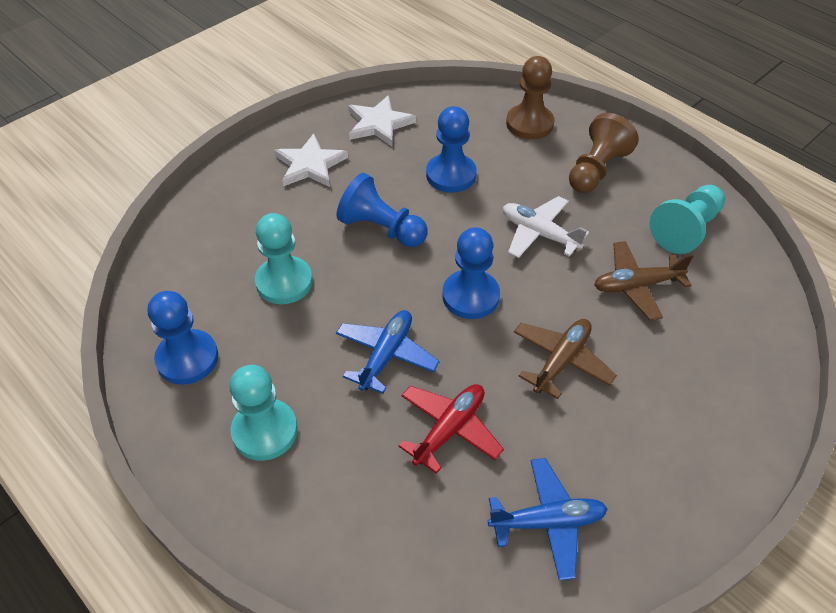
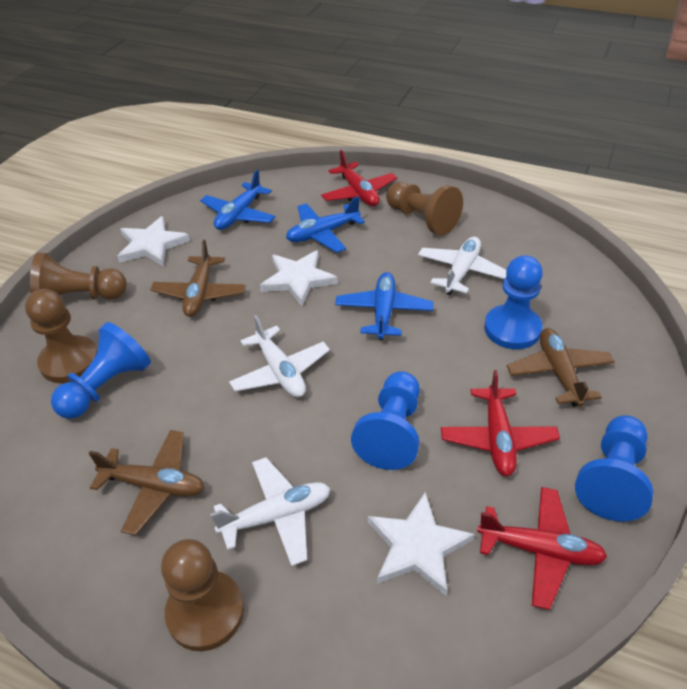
blue plane: [336,310,439,394] [488,458,608,581] = 2 -> [200,170,275,230] [286,196,365,253] [335,272,433,340] = 3
brown pawn: [506,56,554,140] [569,113,639,193] = 2 -> [25,289,97,383] [30,252,127,300] [161,539,244,651] [386,182,463,235] = 4
brown plane: [514,319,617,399] [594,241,693,321] = 2 -> [89,430,205,535] [150,240,246,317] [507,328,615,407] = 3
red plane: [398,384,504,474] = 1 -> [321,150,397,206] [441,370,560,476] [477,487,607,610] = 3
turquoise pawn: [230,365,298,461] [255,213,313,304] [650,185,725,254] = 3 -> none = 0
white plane: [503,196,589,258] = 1 -> [210,457,330,566] [229,315,330,397] [418,237,506,295] = 3
white star: [274,134,348,187] [348,95,416,146] = 2 -> [117,216,190,266] [260,250,338,306] [368,492,475,596] = 3

